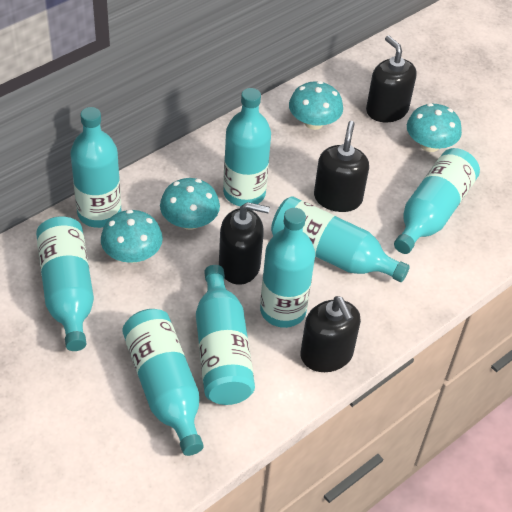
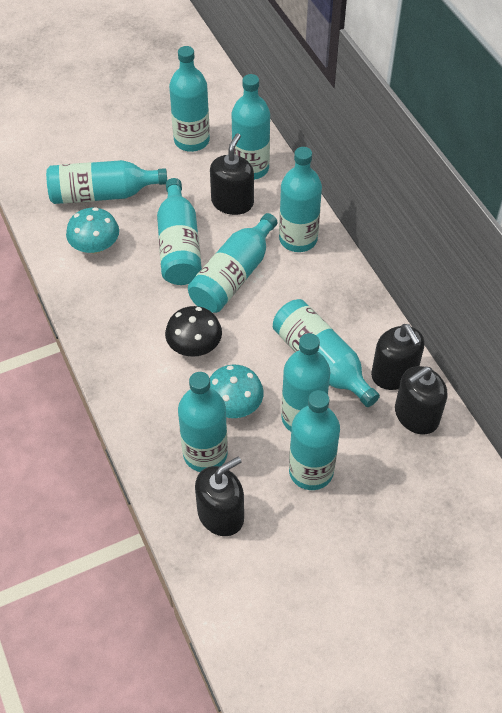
black mushroom: none = 0 -> [165,306,222,357] = 1
turquoise bottle: [36,216,94,351] [70,107,121,228] [122,309,204,456] [196,265,255,405] [223,88,271,207] [260,208,315,328] [271,196,410,282] [394,148,480,254] = 8 -> [46,160,167,204] [157,178,202,285] [169,46,210,152] [178,372,228,472] [188,213,278,313] [231,74,270,180] [273,299,380,407] [279,147,322,252] [281,333,330,431] [289,390,340,490] = 10
turquoise mushroom: [101,210,163,263] [160,178,220,230] [289,81,343,130] [407,103,462,152] = 4 -> [66,207,119,254] [210,365,264,418] = 2

